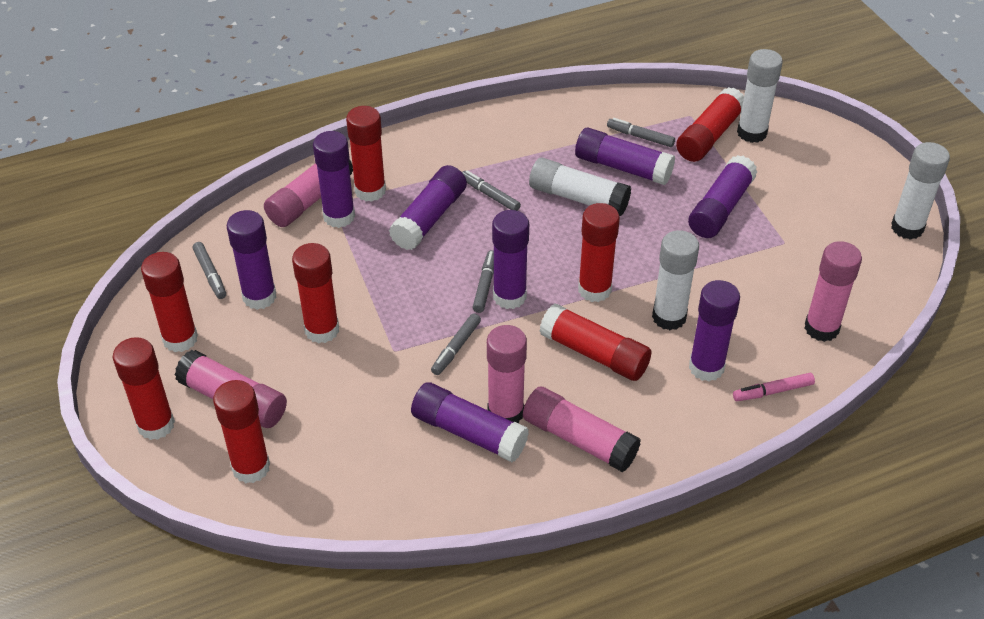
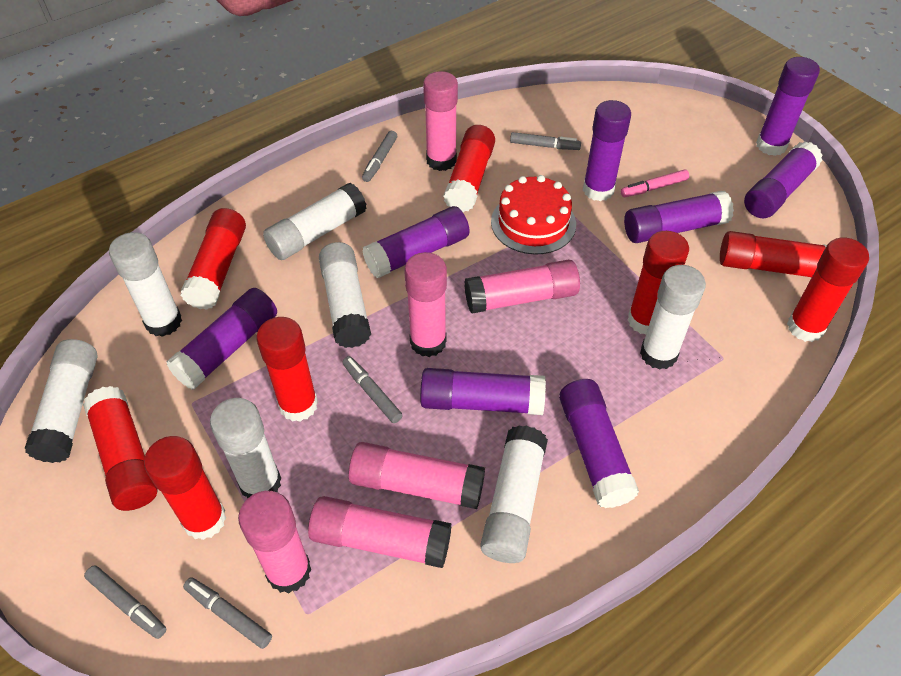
pink glue stick: [175,350,287,428] [264,159,353,227] [487,325,527,423] [523,387,641,472] [804,241,862,342] = 5 -> [238,491,311,593] [308,496,452,568] [349,442,485,509] [404,252,447,357] [423,71,458,171] [464,260,580,313] = 6
red cake: none = 0 -> [491,175,576,255] = 1
white glue stick: [529,158,631,216] [652,230,699,330] [737,49,783,143] [891,142,950,240] = 4 -> [25,339,98,463] [109,232,182,337] [210,398,281,499] [263,183,367,260] [319,242,371,348] [480,425,548,563] [640,265,706,370] = 7

